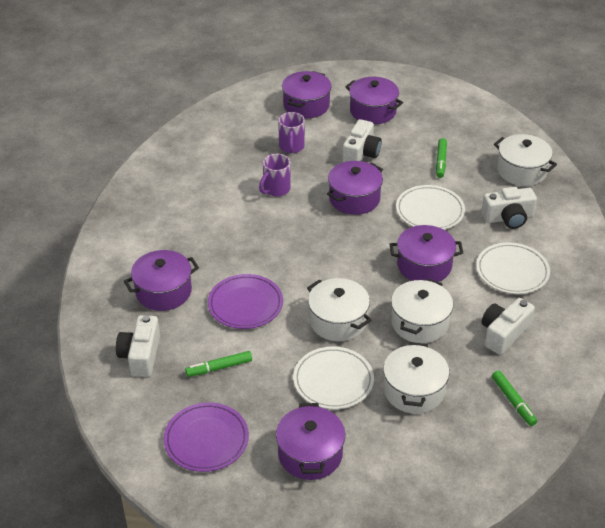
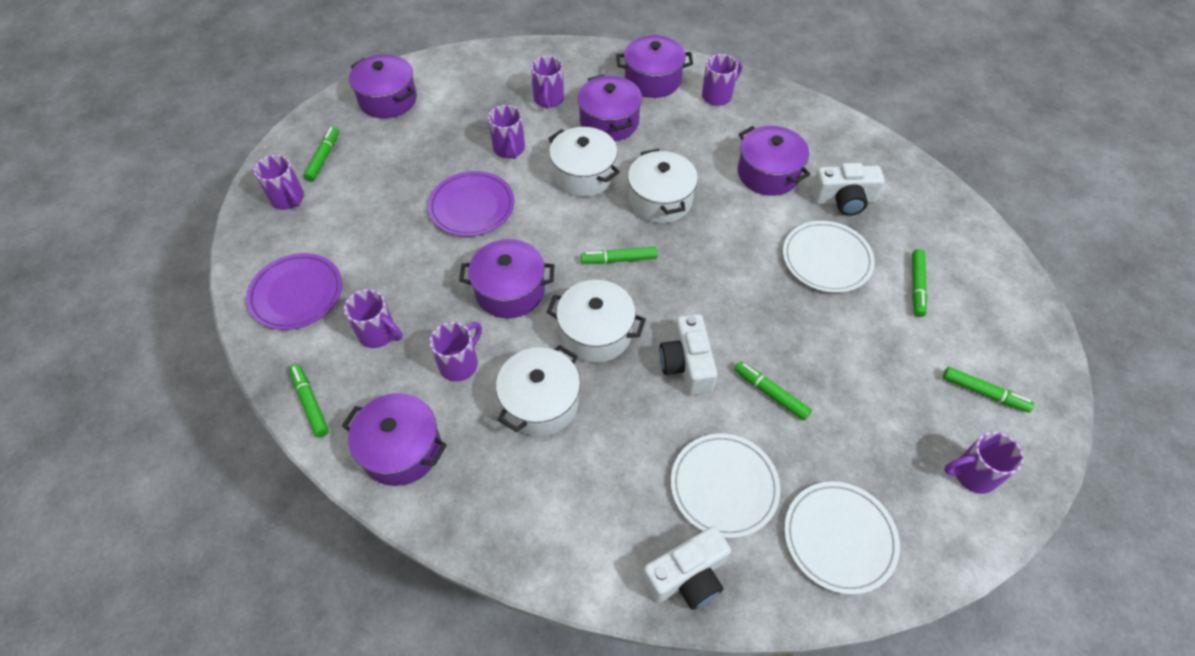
green marker: [185,351,252,377] [436,138,447,178] [492,370,537,426] = 3 -> [289,364,329,438] [303,127,339,182] [581,247,658,264] [734,361,812,420] [912,249,928,317] [943,367,1034,413] = 6
purple mug: [259,154,291,197] [278,112,305,153] = 2 -> [254,155,304,210] [344,289,403,348] [429,322,482,382] [488,105,525,159] [531,56,564,108] [702,54,742,106] [944,432,1024,494] = 7
white camera: [116,315,160,377] [342,119,382,162] [481,187,537,229] [482,298,535,355] = 4 -> [642,526,731,610] [659,314,718,395] [811,163,885,216] = 3

